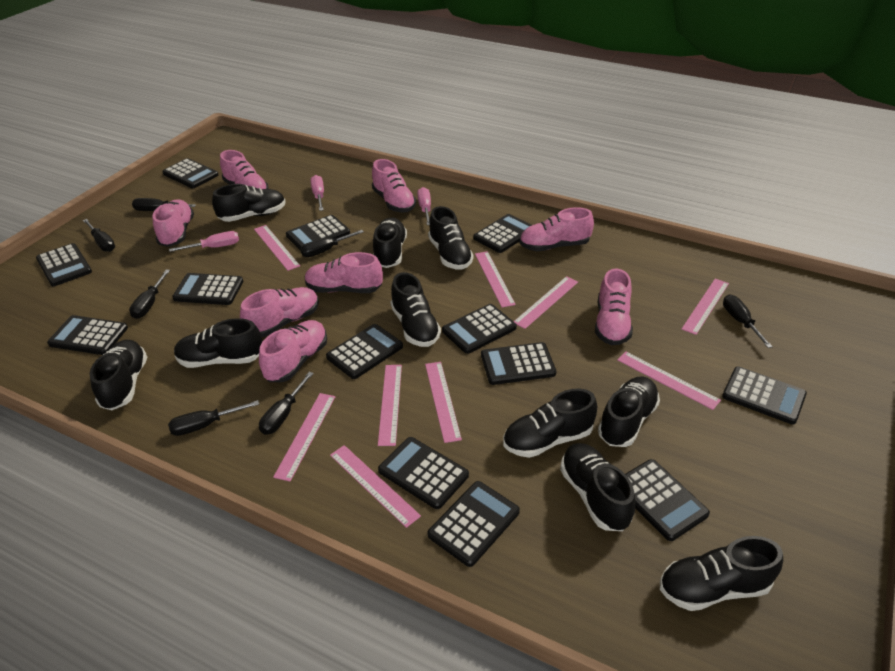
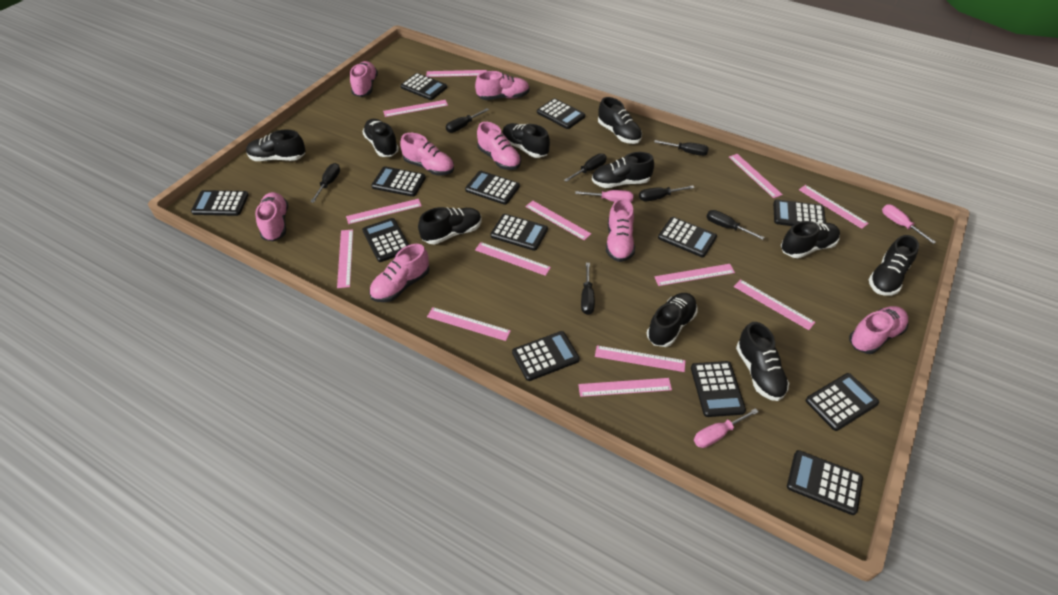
pink ruler: [254,225,300,271] [273,393,335,482] [330,445,421,528] [378,365,402,446] [425,362,462,443] [475,251,516,307] [514,276,578,329] [617,352,721,410] [682,279,729,335] = 9 -> [337,229,353,288] [346,199,422,224] [383,100,448,117] [426,70,487,77] [427,307,511,341] [475,242,551,276] [525,201,591,240] [578,378,672,397] [595,345,685,372] [654,264,735,286] [729,154,783,198] [734,279,815,330] [799,185,869,229] = 13

